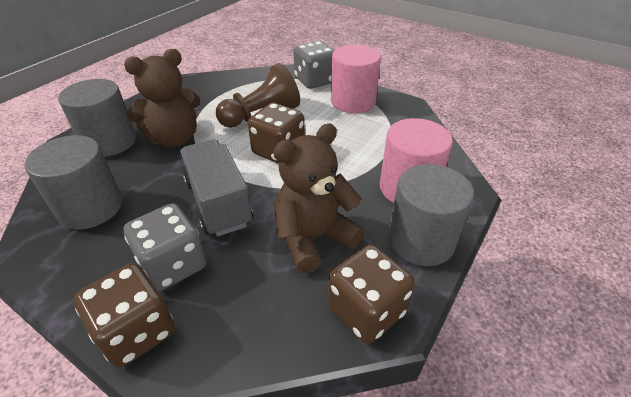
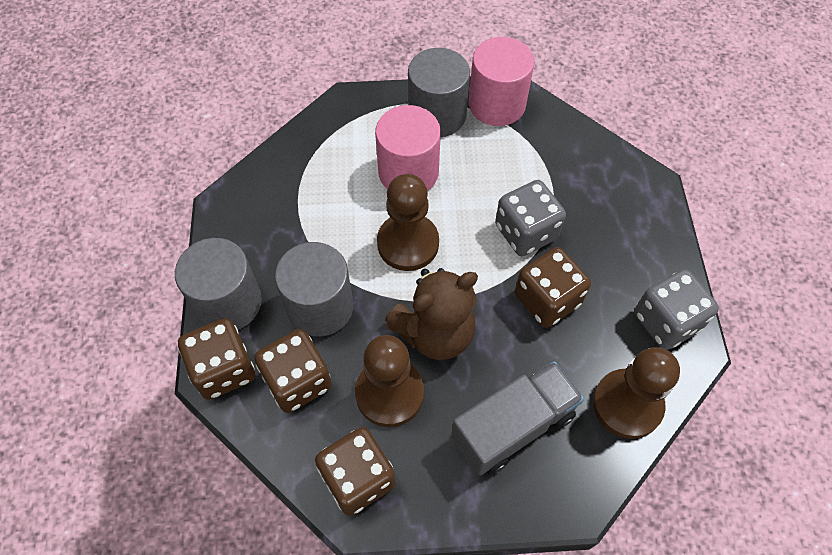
brown dice: [74,263,175,368] [248,103,305,164] [328,244,415,344] = 3 -> [178,318,255,400] [254,329,332,413] [315,427,395,516] [515,247,591,328] = 4
brown pawn: [216,63,300,128] = 1 -> [355,335,424,427] [377,174,439,271] [593,347,680,439] = 3
brown teddy bear: [124,49,200,147] [273,124,364,273] = 2 -> [385,268,478,360] = 1

